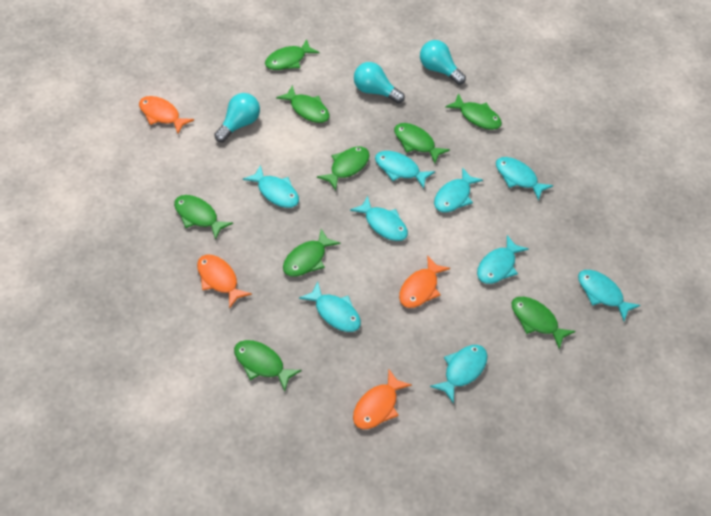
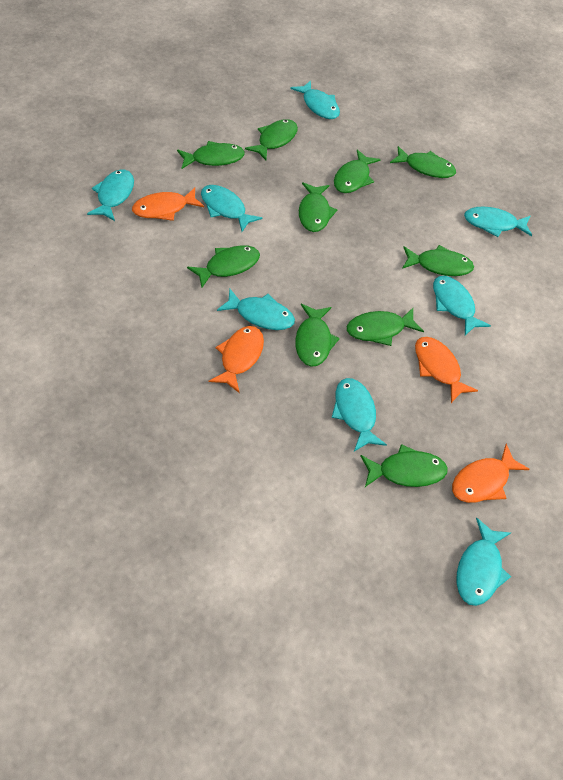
green fish: [174,195,233,240] [234,340,302,391] [265,39,320,70] [276,85,329,123] [283,229,340,276] [317,147,370,191] [394,123,450,163] [445,93,502,130] [512,297,576,349] = 9 -> [177,141,245,169] [187,245,260,288] [245,119,298,160] [295,304,340,367] [299,182,337,232] [334,150,381,193] [347,308,424,346] [360,444,448,487] [390,146,456,178] [402,245,474,276] = 10
turquoise fish: [243,165,299,208] [299,282,361,332] [350,196,408,241] [375,151,435,189] [430,345,488,404] [434,168,483,212] [477,235,529,284] [496,157,553,200] [578,270,641,321] = 9 -> [87,169,134,221] [201,185,262,232] [217,288,295,330] [290,80,340,119] [332,378,387,451] [433,276,491,335] [457,518,511,606] [464,206,532,237] = 8
turquoise light bulb: [214,93,260,142] [354,62,405,104] [420,40,466,85] = 3 -> none = 0

